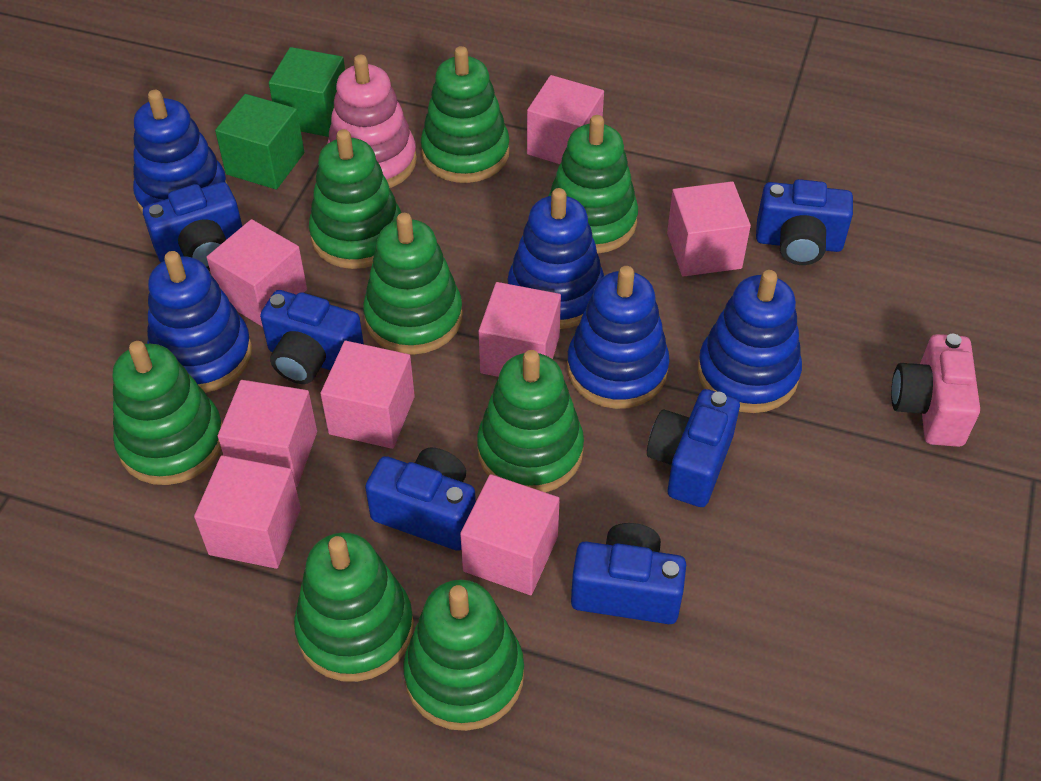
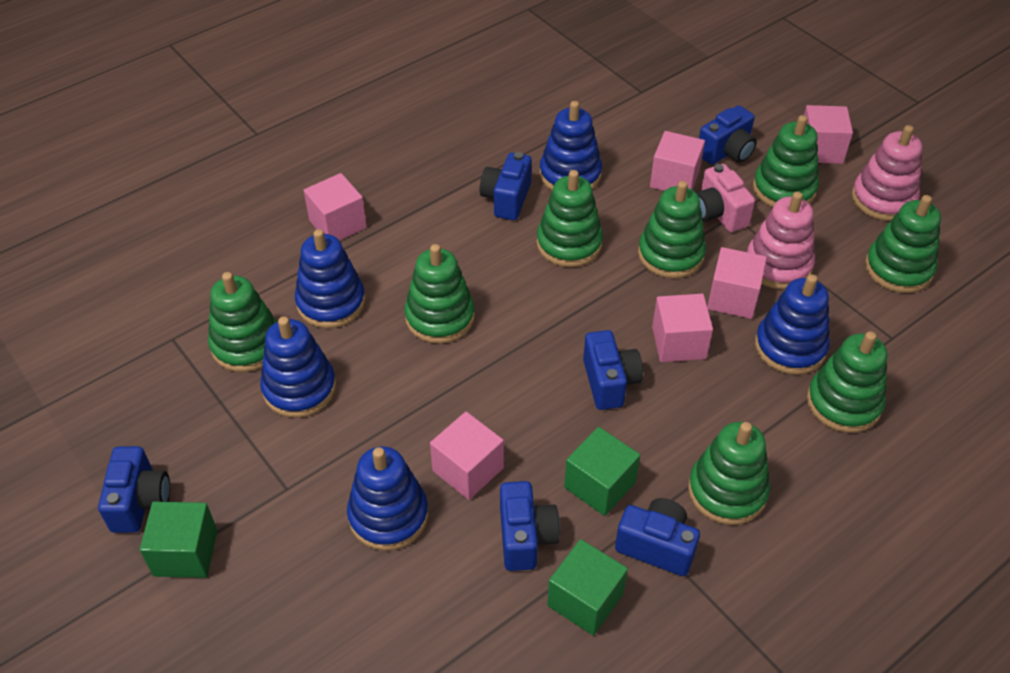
green cube: [215,94,304,190] [269,47,345,137] = 2 -> [140,502,217,578] [547,539,628,636] [564,427,640,516] = 3
pink cube: [194,455,301,569] [207,219,307,327] [218,380,317,487] [320,341,415,449] [460,474,560,595] [479,282,561,377] [527,75,604,164] [667,181,751,277] = 8 -> [304,173,367,241] [430,412,504,500] [650,131,705,191] [652,294,713,362] [707,247,767,319] [804,105,853,164] = 6
pink stacking toy: [327,55,417,188] = 1 -> [747,191,815,289] [852,125,922,221] = 2

